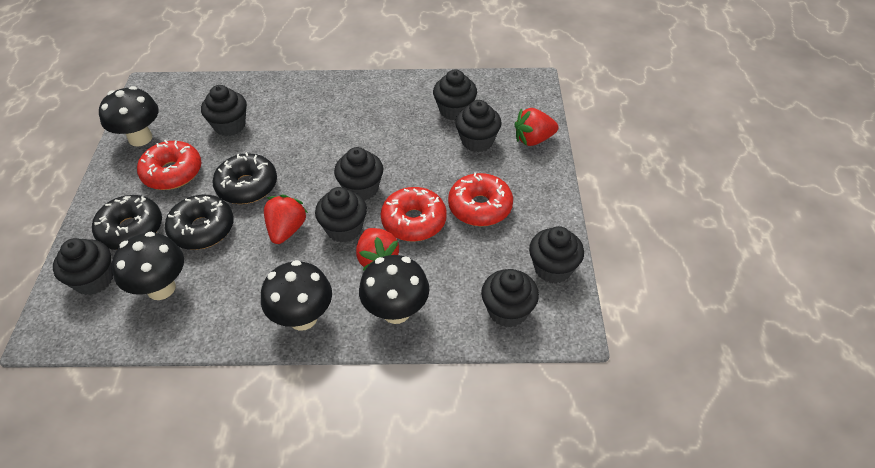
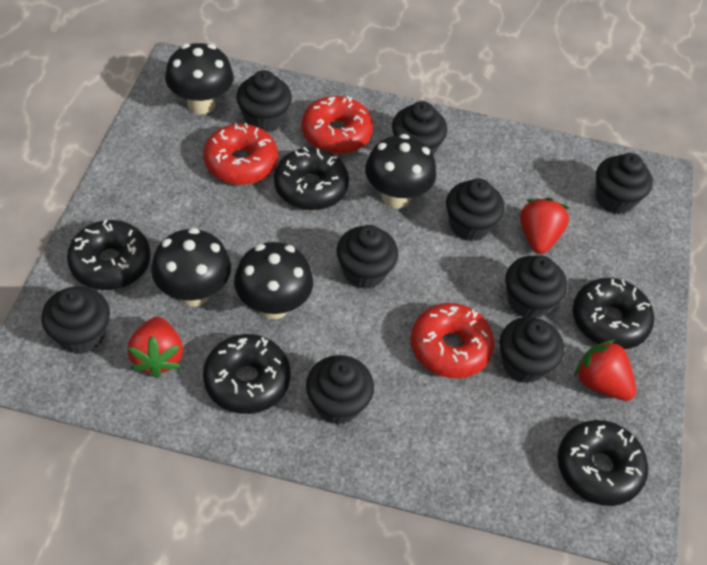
black cupcake: [53,238,113,295] [201,85,247,136] [315,187,367,242] [334,147,383,201] [433,69,477,121] [455,100,502,152] [481,269,539,327] [529,226,584,284] = 8 -> [42,286,110,354] [236,70,292,132] [306,355,374,425] [337,225,398,289] [392,101,447,155] [446,179,505,241] [500,317,564,384] [505,256,567,318] [596,153,653,214] = 9
black donut: [92,195,162,250] [165,195,234,250] [212,152,277,204] = 3 -> [67,220,151,290] [203,334,291,414] [274,147,349,210] [558,420,648,506] [573,278,654,349] = 5

